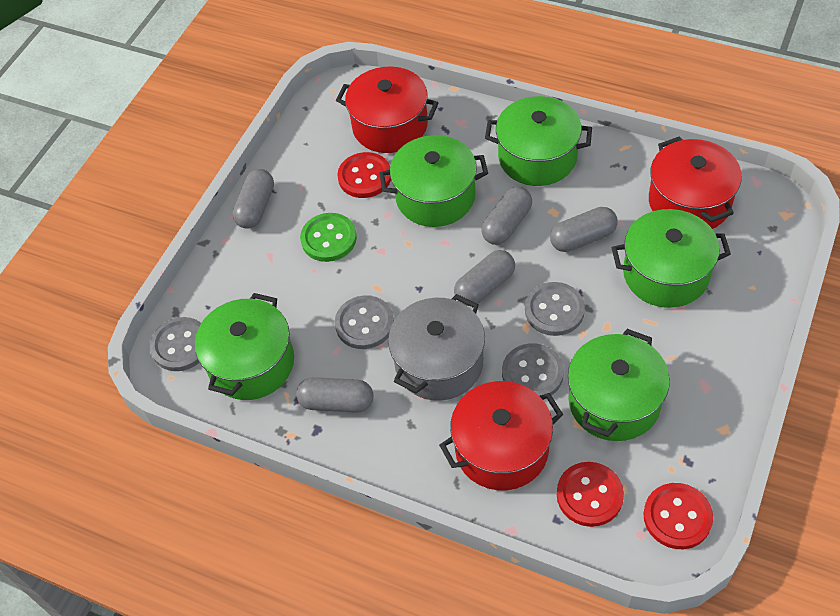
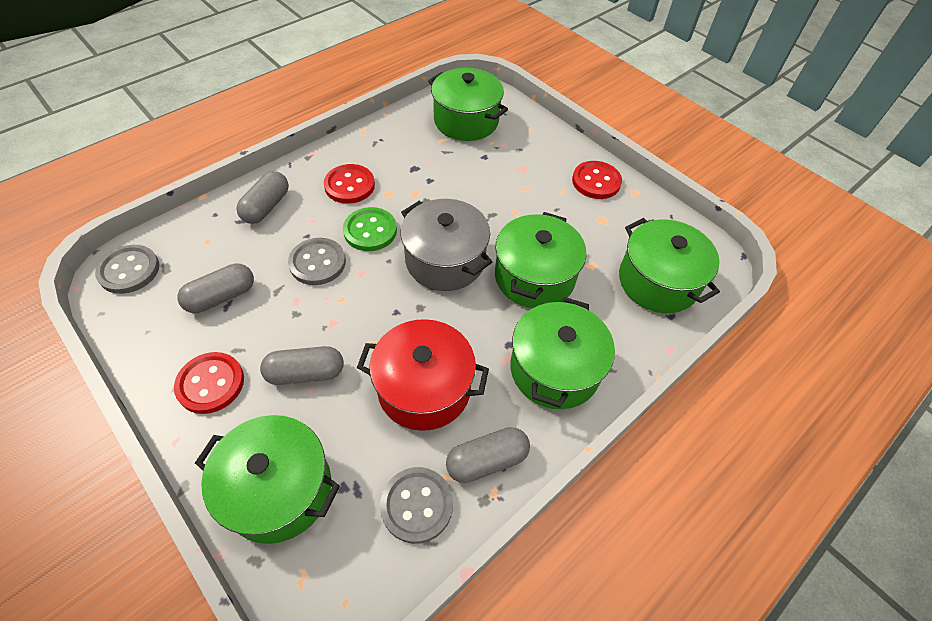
grey button: [150,317,201,371] [335,295,394,349] [502,343,564,396] [525,282,585,336] = 4 -> [95,245,159,294] [288,238,346,285] [380,467,453,544] = 3
grey capsule: [233,169,274,229] [296,377,373,413] [454,250,515,306] [481,187,532,245] [550,207,618,252] = 5 -> [177,264,254,313] [236,171,289,224] [260,346,344,385] [446,427,530,483] = 4
red pot: [336,66,438,153] [439,381,563,490] [649,136,742,229] = 3 -> [357,319,489,431] = 1

